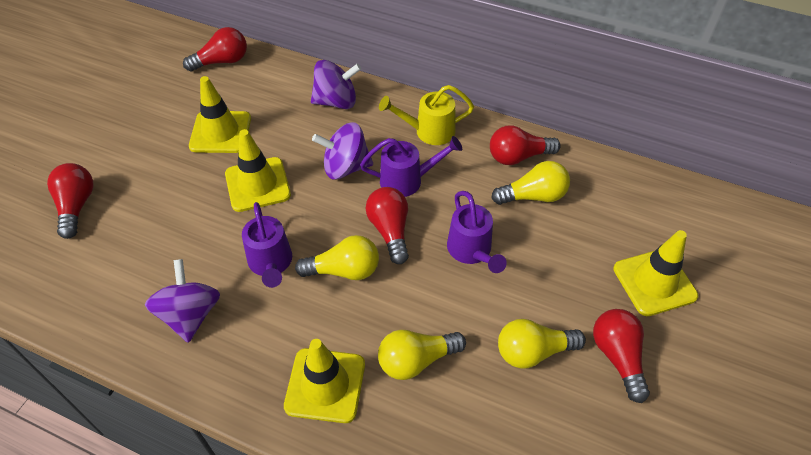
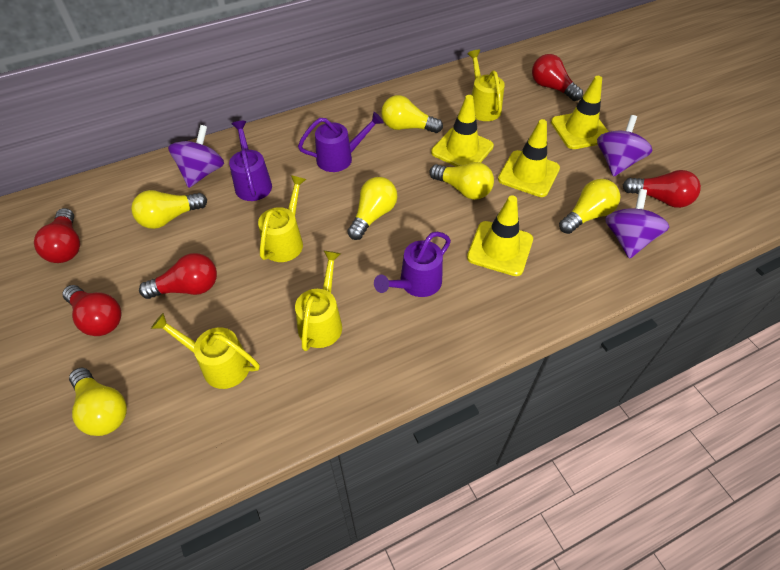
yellow light bulb: [295,235,379,280] [378,330,466,380] [491,161,570,205] [498,319,586,369] = 4 -> [69,368,127,436] [131,190,207,229] [347,177,397,240] [381,95,443,133] [429,162,494,200] [559,179,620,234] = 6
yellow watering can: [379,85,474,145] = 1 -> [151,313,260,389] [258,175,306,262] [295,251,342,351] [467,50,505,121] = 4

